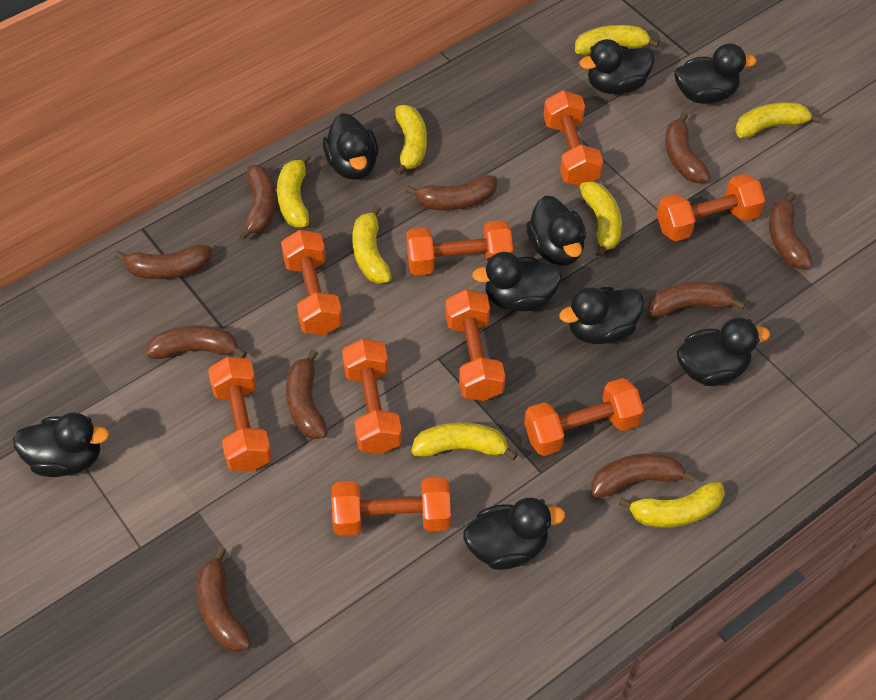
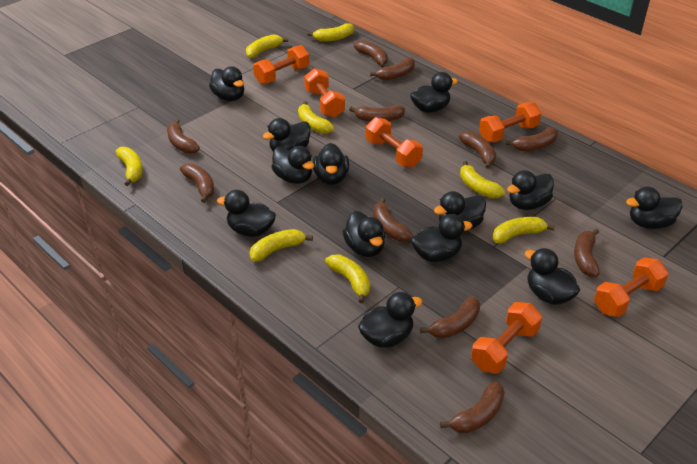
black duck: [13,413,109,477] [323,113,378,180] [463,498,565,570] [472,252,562,312] [526,196,586,266] [559,287,644,344] [579,39,655,94] [674,43,757,104] [677,318,770,386] = 9 -> [209,66,244,101] [217,190,276,237] [263,118,311,151] [271,146,314,184] [313,143,349,185] [343,211,385,257] [358,292,423,348] [410,72,458,113] [411,214,473,262] [434,191,486,229] [507,170,554,210] [525,248,580,305] [626,187,683,229] = 13
brown banana: [115,244,212,279] [146,325,247,359] [197,547,251,652] [239,165,277,240] [286,349,327,439] [405,175,497,210] [591,453,696,498] [648,281,746,317] [665,112,710,183] [769,191,813,269] = 10 -> [167,119,200,154] [180,163,214,203] [349,105,405,122] [354,40,388,68] [370,58,415,81] [373,198,413,242] [420,296,480,338] [440,381,505,434] [459,131,496,169] [506,127,558,151] [574,228,599,277] = 11
orange dumbbell: [208,356,272,472] [281,230,343,335] [332,477,451,536] [342,339,402,454] [406,220,513,275] [446,289,505,401] [524,378,644,456] [544,90,603,186] [657,174,765,241] = 9 -> [253,45,309,84] [304,68,345,118] [366,117,423,168] [471,302,542,374] [479,102,541,142] [594,257,669,317] = 6

